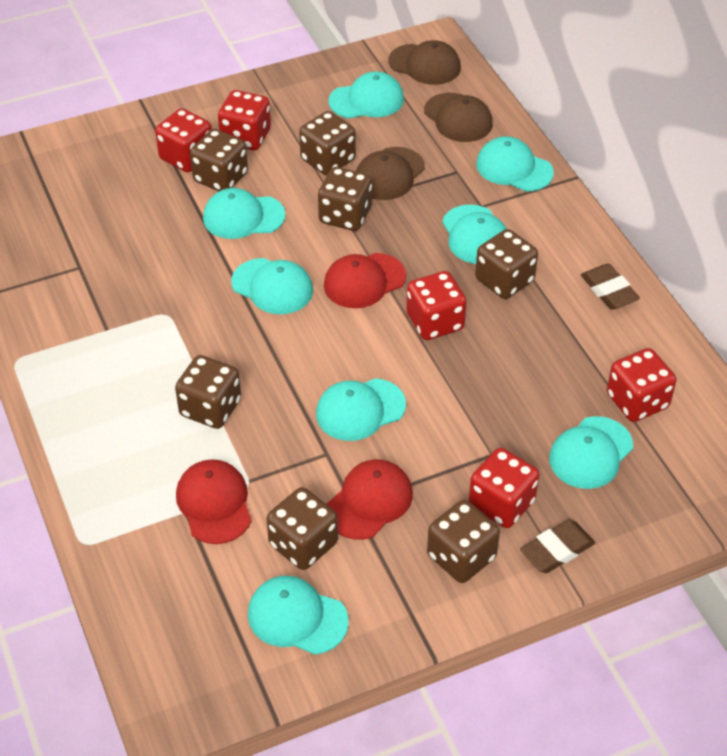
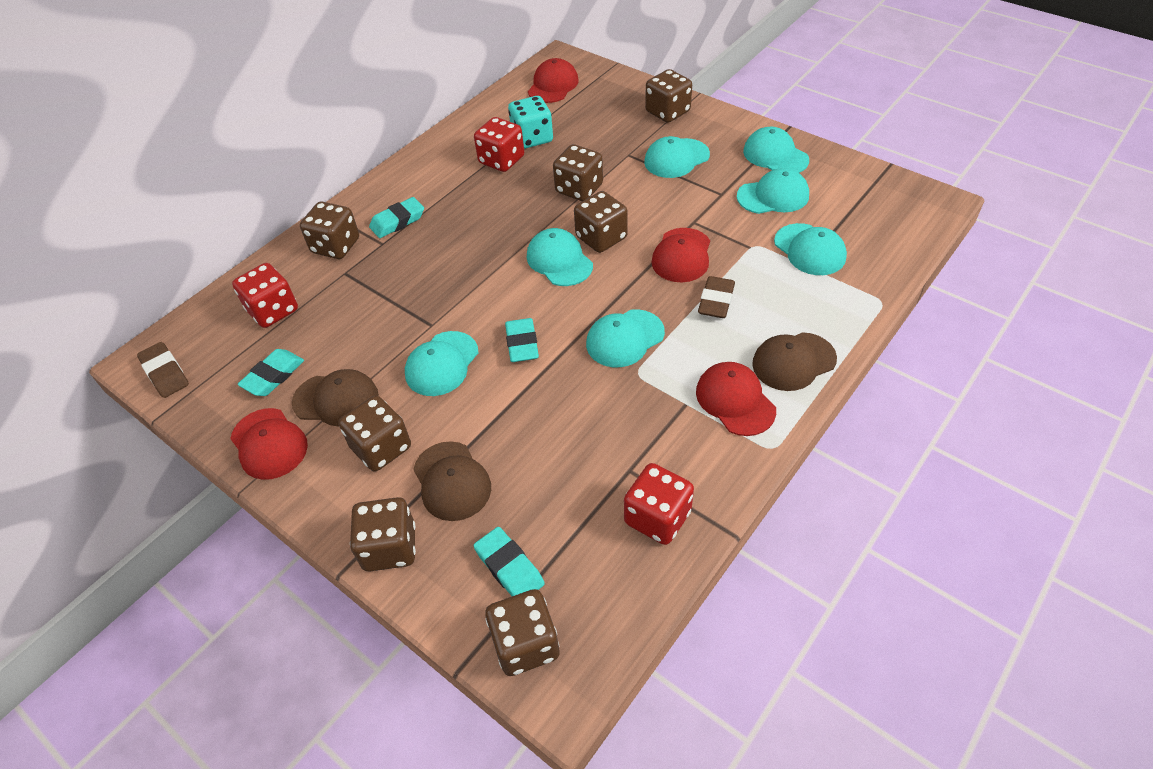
red cap: [176,459,251,544] [324,253,406,308] [327,459,413,540] = 3 -> [230,408,308,480] [528,58,579,103] [652,228,710,282] [696,362,776,436] = 4
red dice: [155,108,212,172] [218,90,271,150] [406,271,467,340] [469,448,539,528] [607,348,676,422] = 5 -> [232,263,298,328] [474,117,524,172] [624,463,694,545] = 3
turquoise cap: [203,188,286,239] [231,258,313,314] [248,576,349,655] [316,378,406,441] [328,71,404,119] [442,205,507,264] [476,136,554,192] [549,416,633,489] = 8 -> [405,331,478,396] [527,228,593,286] [586,309,665,367] [644,136,710,178] [737,168,809,214] [743,127,809,173] [774,223,847,275] = 7
turquoise dice: none = 0 -> [508,96,553,149] = 1
turquoise eraser: none = 0 -> [237,349,304,396] [369,197,424,238] [474,527,545,596] [505,318,539,362] = 4

